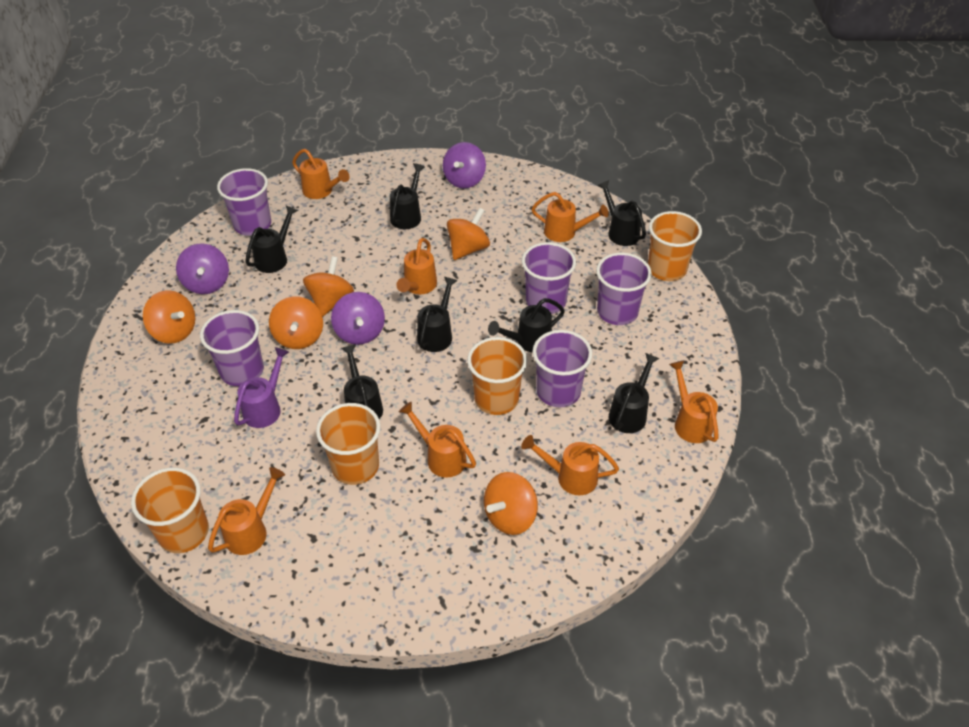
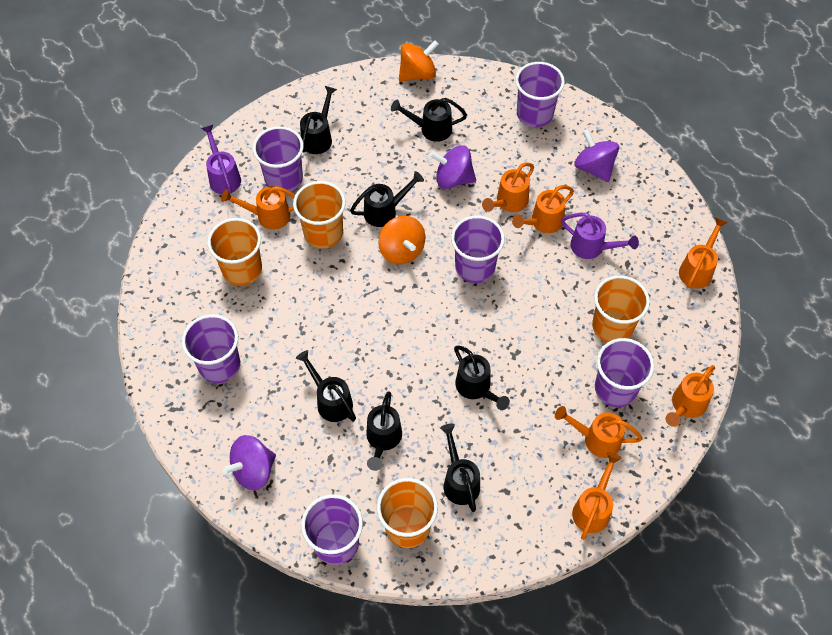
orange spinning top: [143,290,195,344] [269,296,323,349] [303,256,354,317] [447,207,490,260] [484,472,538,535] = 5 -> [379,216,425,264] [399,40,439,81] = 2
purple cup: [200,310,264,386] [217,168,271,236] [522,242,576,314] [533,330,592,407] [596,253,652,325] = 5 -> [182,314,240,383] [253,126,304,192] [301,494,363,565] [451,215,505,283] [515,62,565,127] [595,338,654,407] = 6
purple watering can: [234,347,289,428] = 1 -> [201,125,241,194] [561,213,639,259] = 2

